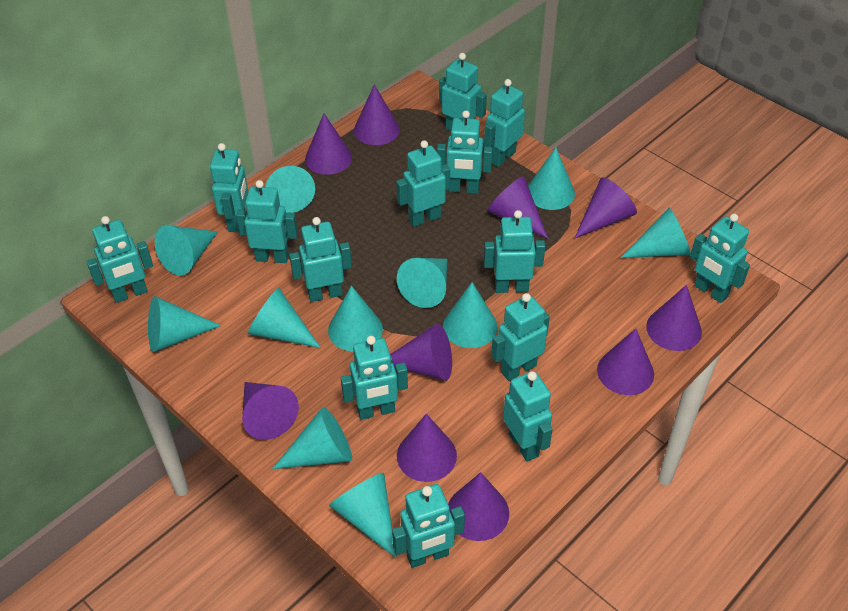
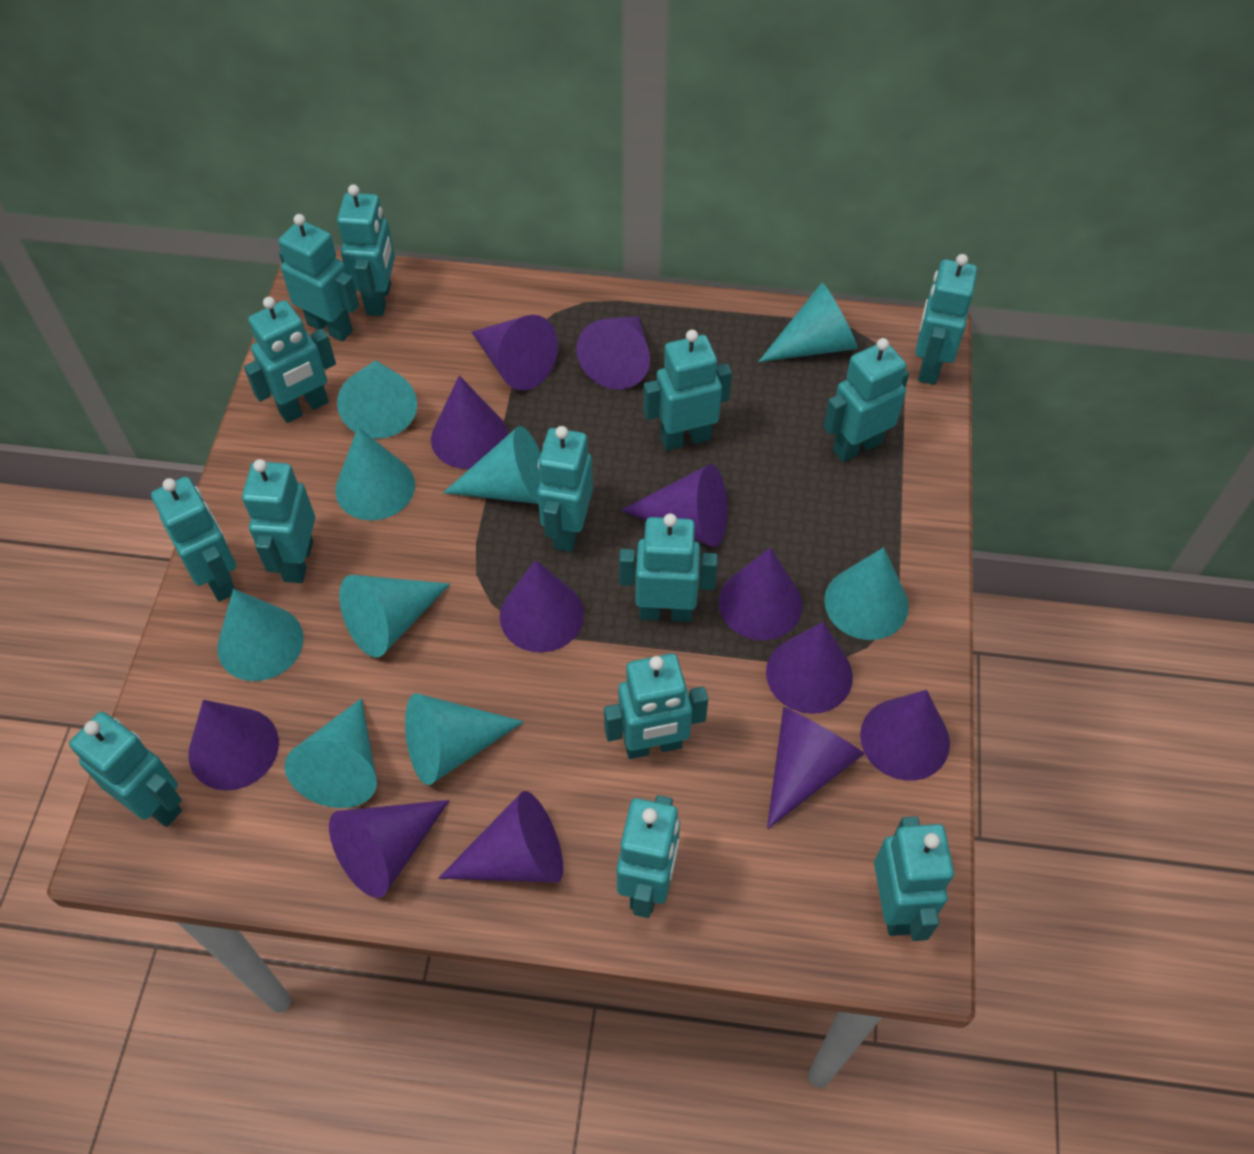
purple cone: [242,382,299,440] [305,113,352,175] [354,84,400,145] [390,324,452,380] [397,414,457,482] [448,472,509,541] [487,176,548,239] [574,177,637,239] [597,328,654,395] [646,285,702,351] = 10 -> [188,700,279,791] [329,800,450,898] [431,375,508,469] [438,791,563,883] [472,315,558,391] [500,560,584,653] [576,316,650,389] [621,464,727,547] [719,548,803,640] [766,622,853,714] [767,707,864,829] [860,690,950,781] = 12
turquoise cone: [148,296,221,352] [155,225,218,275] [248,288,321,348] [265,166,315,213] [273,407,352,469] [328,286,383,352] [329,473,396,558] [397,258,447,308] [443,282,498,348] [528,148,575,210] [621,208,691,258] = 11 -> [217,589,304,681] [284,698,377,808] [335,427,415,520] [337,360,417,439] [339,575,450,658] [405,693,524,785] [443,426,541,504] [758,283,858,362] [824,547,909,640] = 9

